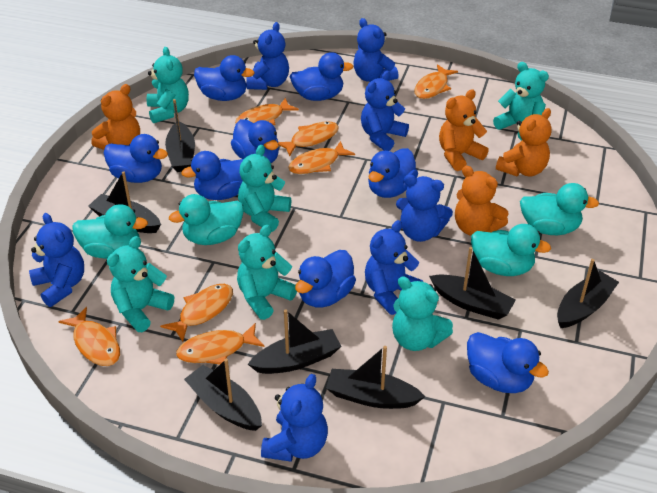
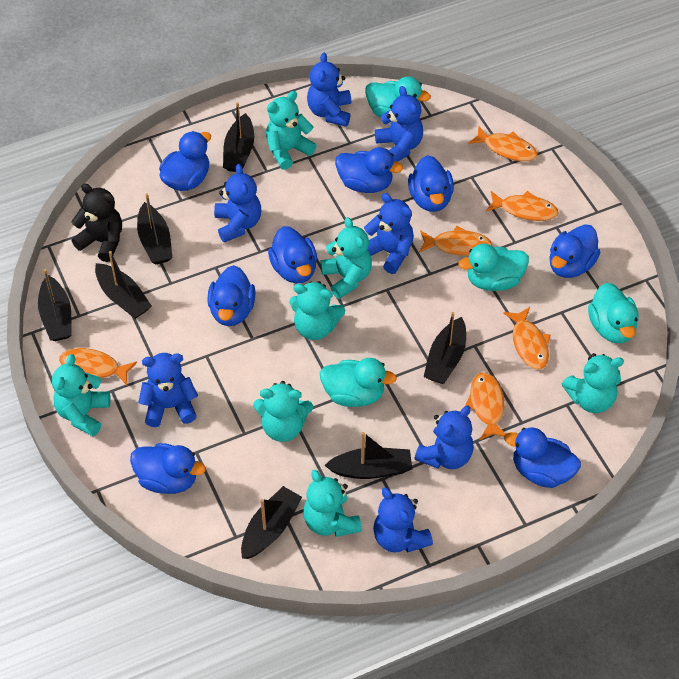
black teddy bear: none = 0 -> [71,184,122,262] = 1
orange fish: [58,307,120,366] [160,284,233,342] [176,323,265,364] [235,97,299,125] [278,121,339,157] [288,141,355,174] [415,64,458,99] = 7 -> [59,348,137,385] [419,226,492,256] [465,372,506,440] [468,126,538,161] [486,191,559,221] [503,307,551,369] = 6
orange teddy bear: [92,84,140,150] [439,89,489,171] [455,166,508,236] [496,108,552,177] = 4 -> none = 0
turquoise teddy bear: [107,236,174,332] [147,47,189,123] [237,225,297,320] [238,145,291,232] [392,276,453,351] [493,62,549,141] = 6 -> [52,354,110,436] [253,381,313,442] [266,91,317,170] [289,281,345,340] [303,470,362,537] [320,217,372,299] [562,353,624,413] = 7

